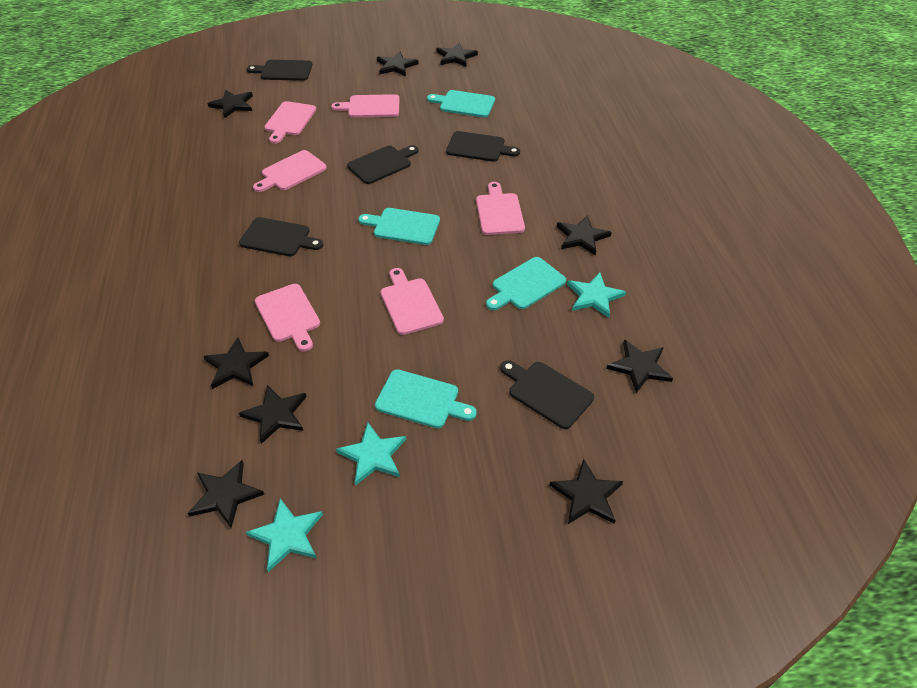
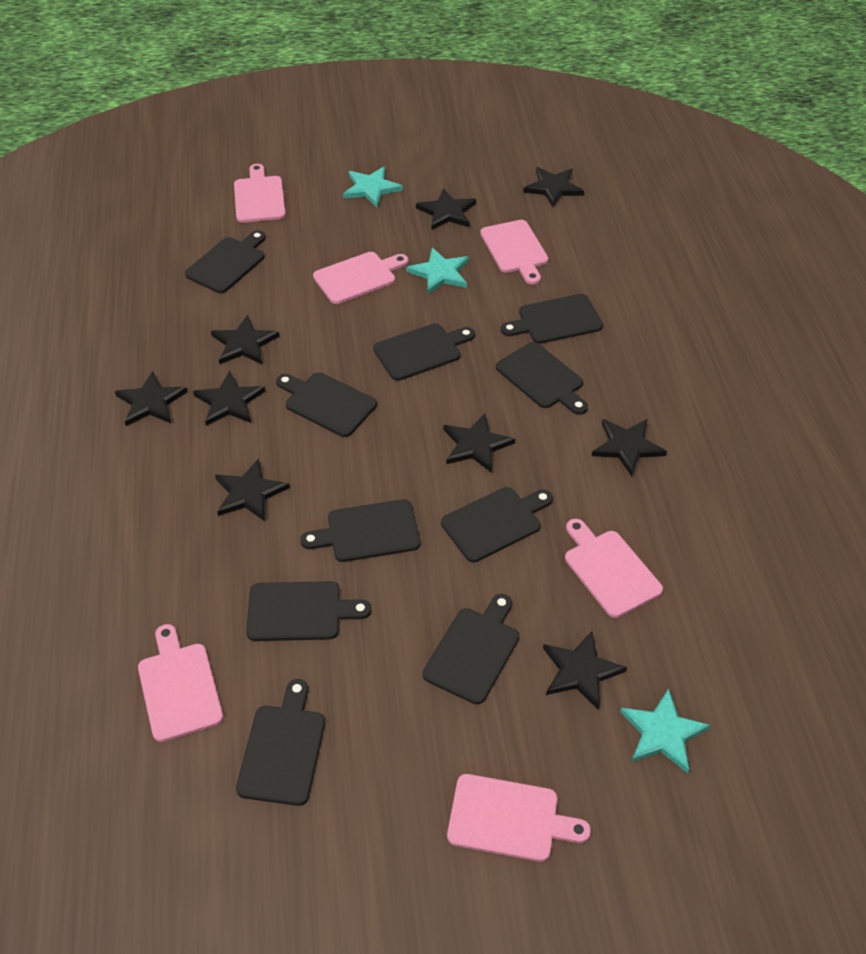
black cutting board: [239,217,323,256] [247,60,312,81] [347,145,418,184] [446,131,520,162] [500,360,594,429] = 5 -> [185,230,266,293] [236,679,325,806] [246,581,371,641] [276,372,377,437] [301,499,420,562] [373,323,475,381] [423,594,519,705] [441,487,553,563] [496,342,588,415] [501,294,603,344] = 10
turquoise cutting board: [358,208,440,245] [375,369,477,428] [427,90,495,118] [486,257,566,310] = 4 -> none = 0

